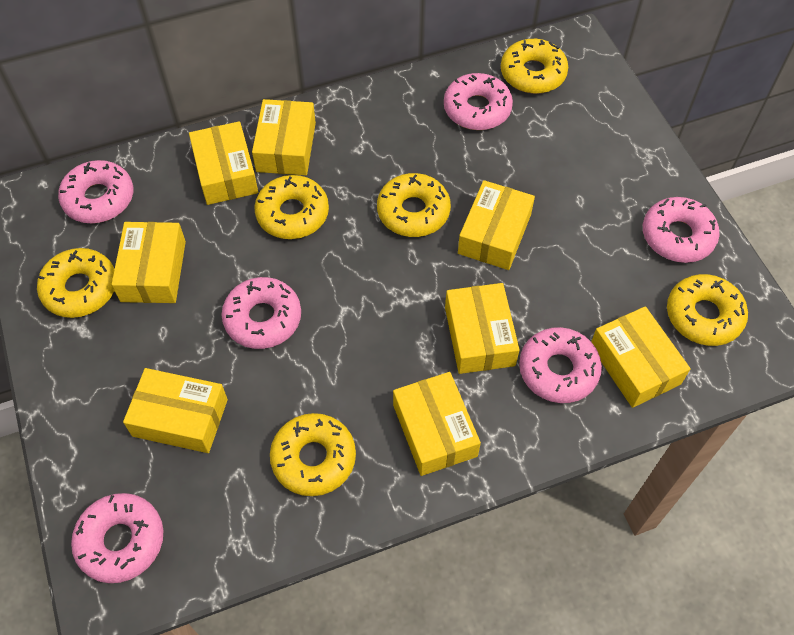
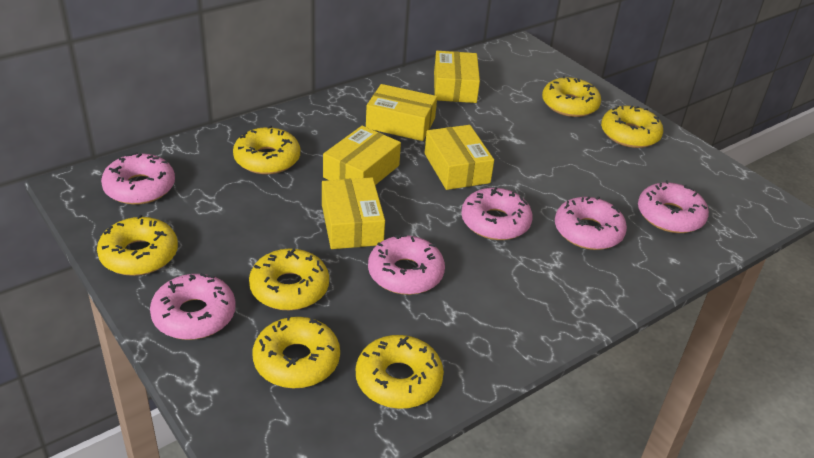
yellow box: [112,222,186,303] [123,368,228,453] [189,121,258,205] [252,99,316,175] [393,372,481,476] [445,283,520,374] [458,180,535,270] [591,306,691,408] = 8 -> [322,177,385,249] [323,126,401,185] [366,84,437,141] [425,125,494,190] [434,51,480,103] = 5
yellow donut: [37,248,115,318] [254,175,329,239] [270,413,356,496] [377,173,451,237] [501,39,568,94] [667,274,748,346] = 6 -> [97,214,178,276] [233,125,300,174] [249,249,329,310] [253,315,340,388] [356,335,444,409] [542,76,601,117] [601,105,663,148] = 7

